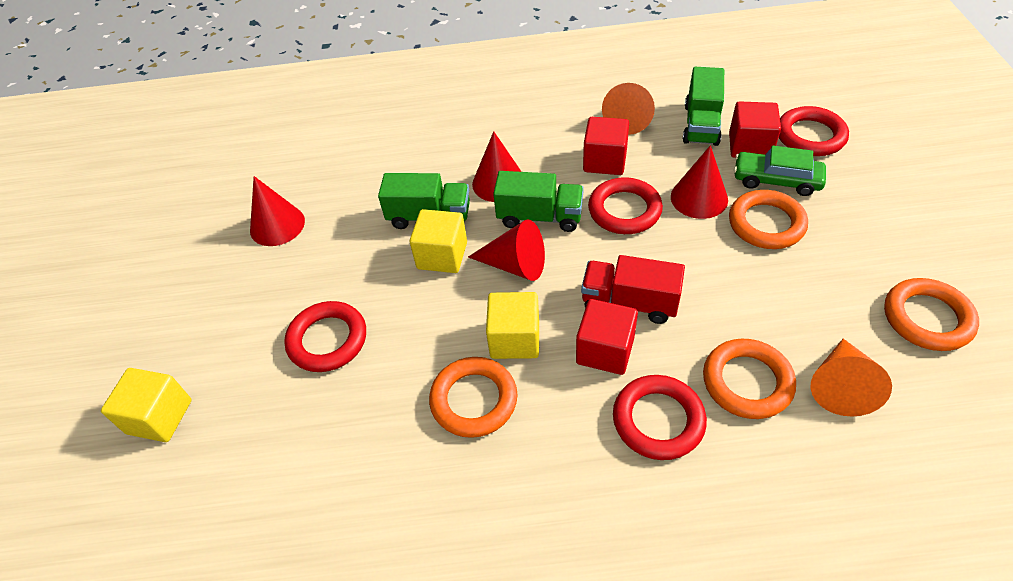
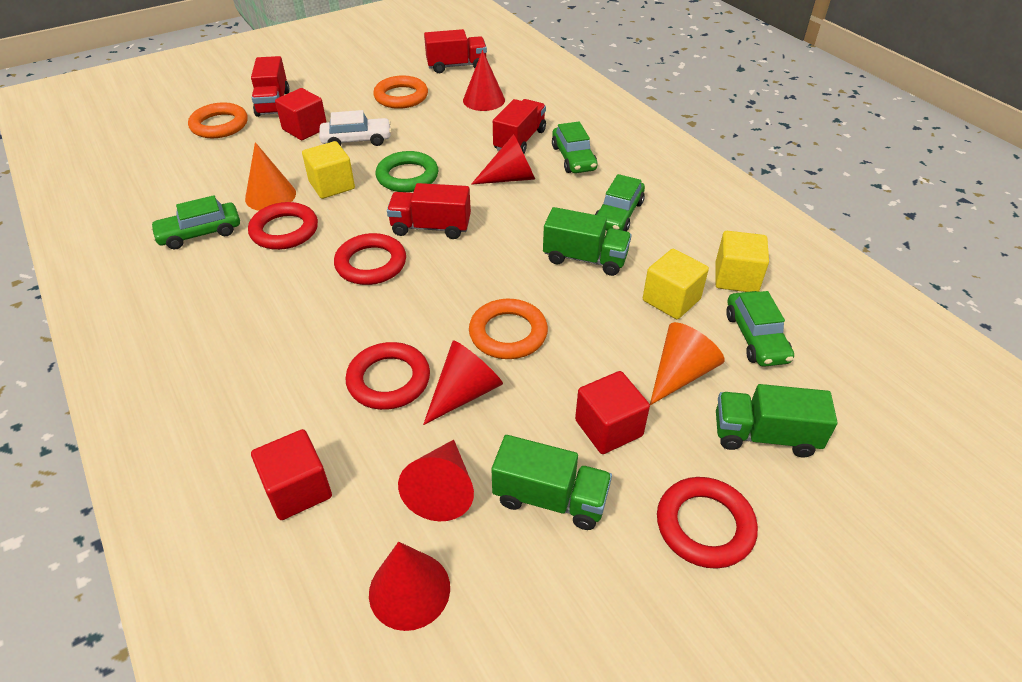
green car: [734,145,826,196] = 1 -> [150,195,240,249] [552,122,597,173] [595,174,645,231] [726,291,794,367] = 4
green ring: none = 0 -> [376,151,439,192] = 1
orange ring: [429,357,517,438] [703,339,796,419] [729,190,808,249] [884,278,979,351] = 4 -> [188,102,248,138] [373,75,428,109] [469,299,548,359] = 3
red cone: [250,176,305,246] [468,219,545,281] [472,131,522,202] [671,145,728,219] = 4 -> [369,542,450,631] [398,440,474,521] [423,340,503,425] [463,50,505,111] [471,134,535,185] = 5
red truck: [581,255,685,324] = 1 -> [251,56,290,117] [387,183,471,239] [424,29,487,73] [493,99,546,153] = 4
white car: none = 0 -> [319,110,392,146] = 1

